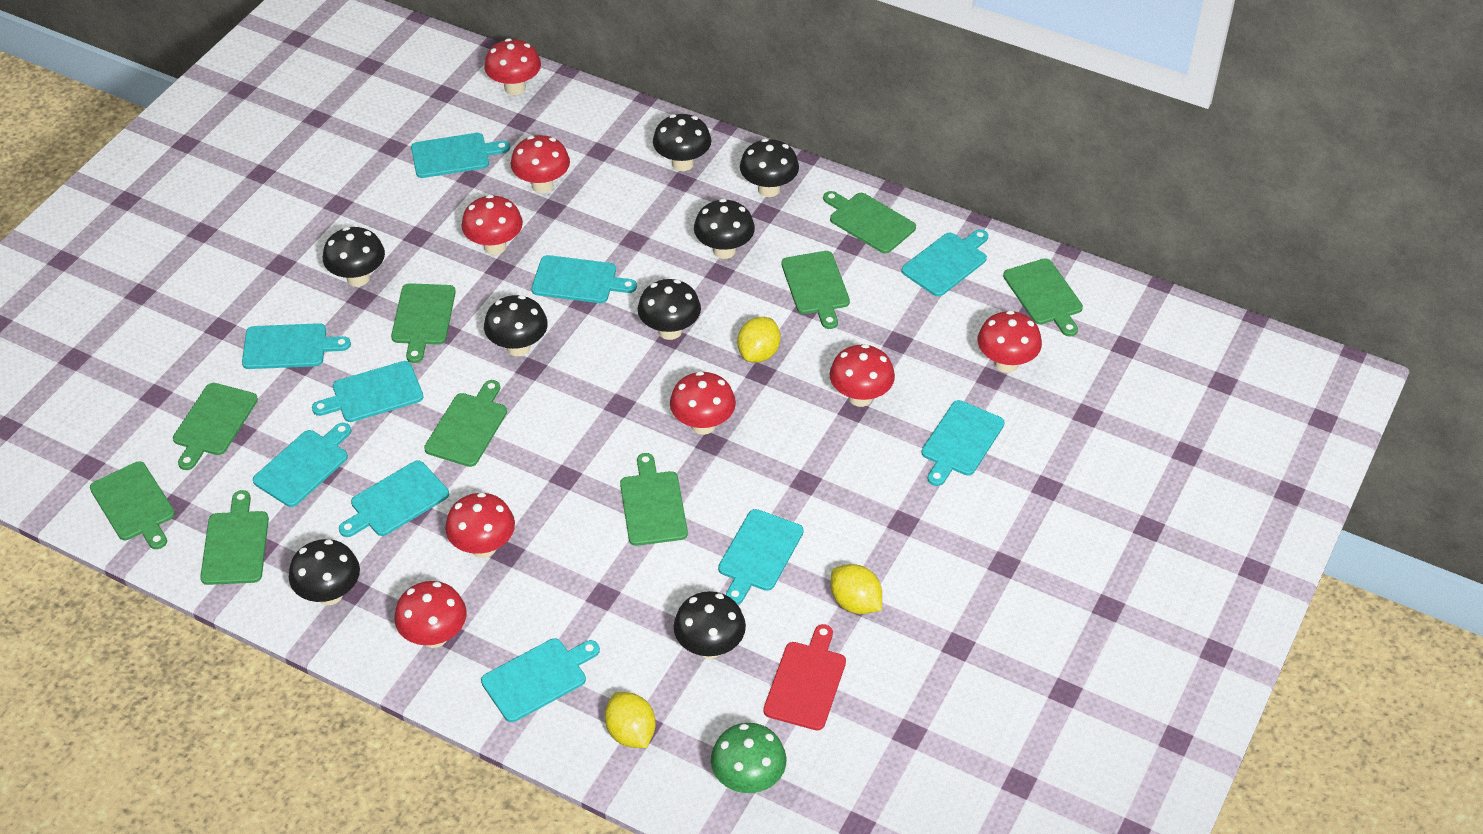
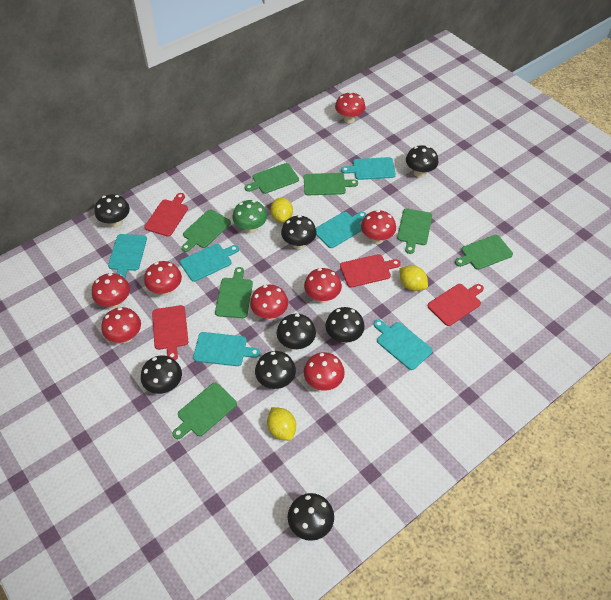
green cutting board: [90,461,175,549] [173,383,258,470] [200,490,269,585] [391,283,456,363] [424,380,507,467] [620,453,688,546] [781,251,850,329] [823,191,916,254] [1003,258,1083,337] = 9 -> [173,383,237,439] [181,210,231,252] [215,267,253,318] [245,163,299,194] [304,173,358,195] [397,208,432,254] [455,235,513,270] = 7
red cutting board: [763,624,846,730] = 1 -> [144,193,188,236] [152,305,188,361] [340,254,401,288] [428,284,484,326] = 4
turquoise cutting board: [242,323,351,369] [253,423,351,507] [312,361,424,422] [339,460,449,537] [411,133,510,178] [481,639,600,722] [531,255,637,303] [718,509,804,604] [901,229,988,297] [921,400,1005,486] = 10 -> [108,234,147,278] [180,244,239,282] [193,332,260,366] [316,212,367,248] [341,157,396,180] [374,319,433,370] = 6

